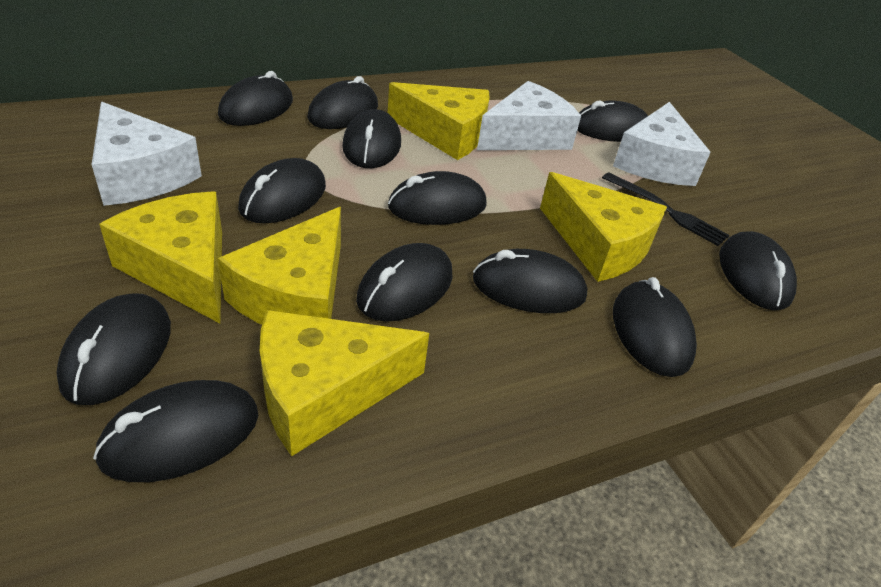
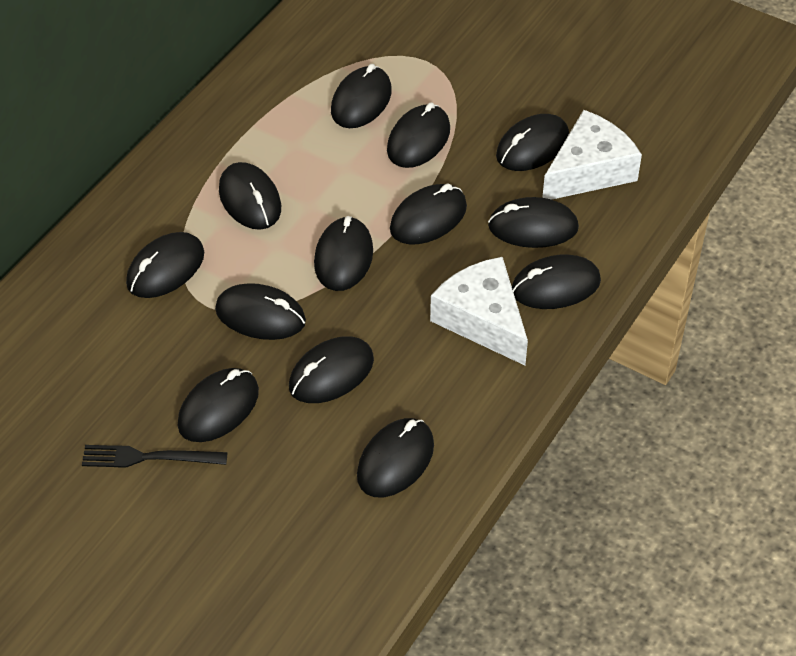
black mouse: [56,293,171,405] [93,380,258,482] [218,71,293,126] [238,158,326,223] [307,76,378,129] [342,109,401,168] [356,243,452,322] [388,171,487,225] [473,249,587,313] [577,100,648,142] [613,277,697,377] [719,231,797,310] = 12 -> [126,232,204,298] [178,368,259,442] [215,283,306,340] [219,162,281,230] [289,336,374,403] [314,216,373,291] [331,64,392,128] [357,418,434,497] [387,102,450,168] [390,184,467,244] [488,197,579,248] [496,114,569,171] [512,254,601,309] = 13
white cheese: [92,102,202,206] [477,81,581,150] [613,102,711,186] = 3 -> [430,257,528,365] [542,110,642,200] = 2
yellow cheese: [99,191,222,323] [218,207,341,325] [260,310,429,456] [388,82,490,160] [540,172,667,282] = 5 -> none = 0

